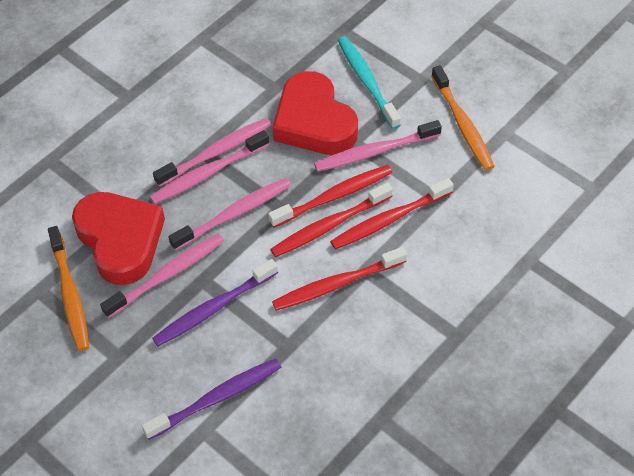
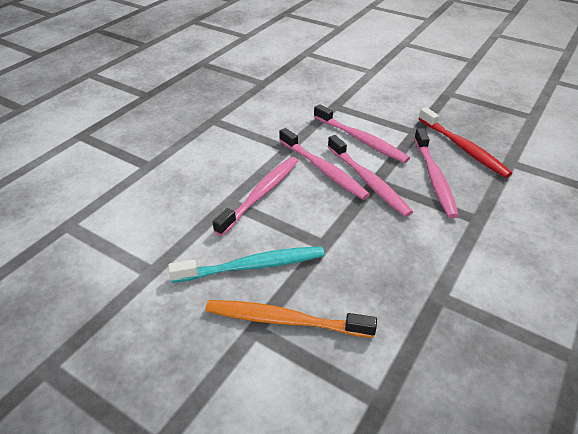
orange toothbrush: [48,226,89,351] [432,65,495,171] = 2 -> [206,300,377,338] = 1
purple toothbrush: [142,358,281,440] [152,259,278,346] = 2 -> none = 0
red heart: [72,192,165,285] [272,71,358,155] = 2 -> none = 0
red toothbrush: [268,165,392,228] [270,182,393,257] [272,247,407,311] [330,178,454,249] = 4 -> [419,107,512,178] = 1

